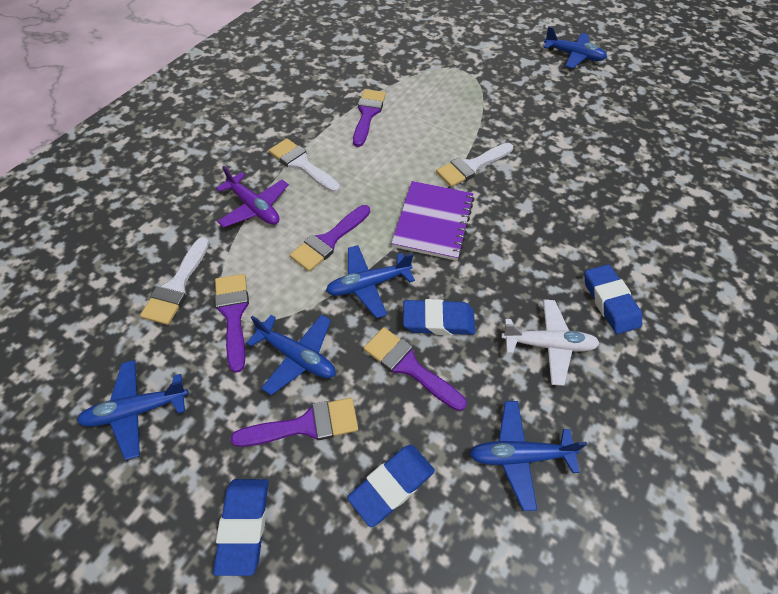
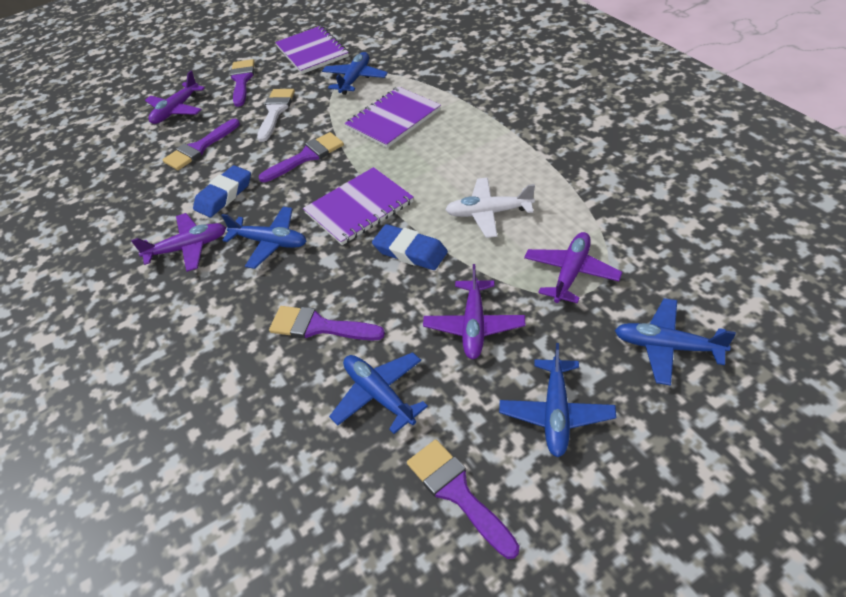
blue eraser: [213,479,269,576] [347,445,435,527] [403,299,475,335] [584,264,642,334] = 4 -> [193,165,251,217] [372,224,448,270] = 2
purple notebook: [391,181,474,261] = 1 -> [275,26,349,74] [303,167,414,245] [344,87,441,148] = 3
purple plane: [216,166,289,228] = 1 -> [131,213,226,272] [145,71,205,124] [423,264,525,359] [524,232,622,303] = 4
white brush: [140,237,209,325] [269,138,340,193] [436,143,513,187] = 3 -> [257,89,295,142] = 1

